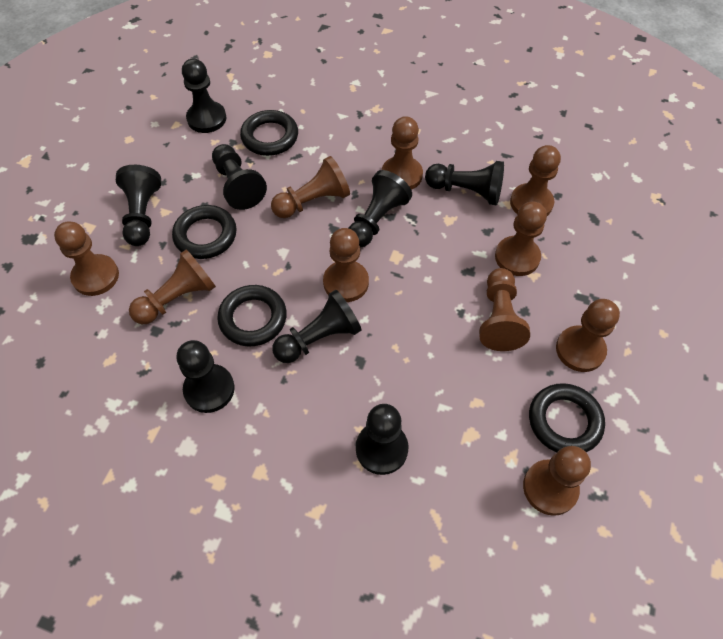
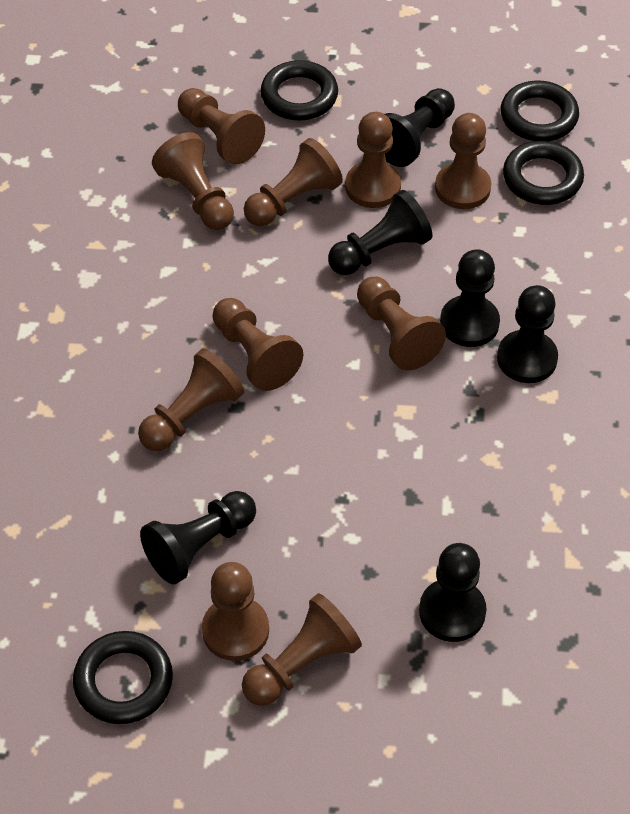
black pawn: [116,165,161,246] [176,340,235,413] [182,58,226,133] [212,144,267,210] [273,290,362,363] [348,170,412,248] [356,404,408,475] [425,161,504,205] = 8 -> [140,491,256,584] [328,190,433,275] [385,88,455,167] [419,543,487,642] [440,249,500,347] [497,285,558,383] = 6

